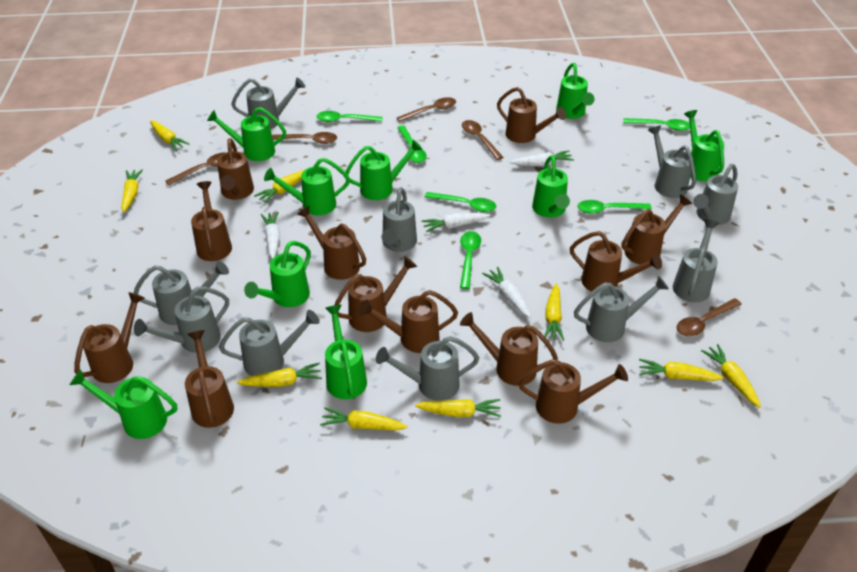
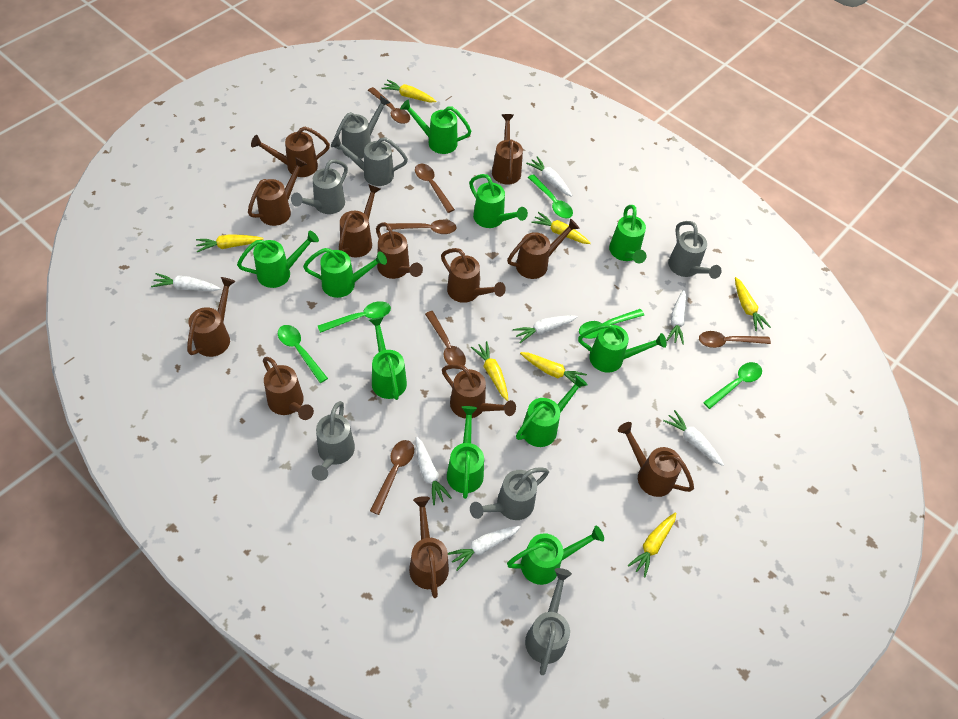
brown spoon: [165,153,224,185] [272,132,337,144] [397,97,456,122] [462,120,503,160] [676,298,742,336] = 5 -> [368,87,410,124] [370,440,414,515] [386,220,457,234] [415,164,455,213] [425,311,466,366] [699,331,771,348] = 6
green spoon: [317,111,383,122] [397,125,427,163] [425,192,496,212] [460,231,481,289] [578,200,652,214] [623,118,690,131] = 6 -> [278,325,328,383] [318,301,391,333] [528,174,573,218] [579,309,644,339] [703,362,762,409] = 5
green watering can: [70,369,177,439] [207,107,286,161] [244,241,311,307] [264,158,350,215] [325,305,367,399] [346,140,423,200] [532,155,570,218] [556,63,594,119] [684,110,725,182] = 9 -> [237,231,319,288] [303,248,387,298] [369,317,407,400] [400,99,472,154] [447,406,484,499] [469,174,528,228] [507,526,604,585] [516,375,587,447] [578,324,667,373] [609,205,646,263] = 10
grey watering can: [134,261,229,325] [134,286,229,353] [219,310,320,376] [231,78,305,129] [376,336,479,401] [382,187,417,252] [574,276,669,342] [648,125,696,198] [673,219,719,302] [693,164,738,225] = 10 -> [291,159,348,214] [312,401,355,481] [331,136,408,186] [334,95,391,159] [470,467,549,520] [525,568,572,675] [668,221,722,279] = 7
white carrot: [261,212,280,259] [421,213,491,232] [482,267,531,318] [510,150,574,166] = 4 -> [151,273,221,291] [416,437,452,505] [448,526,521,571] [513,315,578,343] [526,156,572,197] [663,410,724,466] [666,290,686,345] = 7
yellow carrot: [121,169,143,212] [150,120,189,151] [237,363,322,387] [254,170,304,204] [320,407,408,430] [415,399,501,417] [544,284,564,341] [639,359,724,381] [701,344,761,408] = 9 -> [196,234,264,252] [381,79,437,102] [471,341,508,401] [520,352,587,388] [531,212,591,244] [628,512,676,578] [735,277,771,331] = 7

